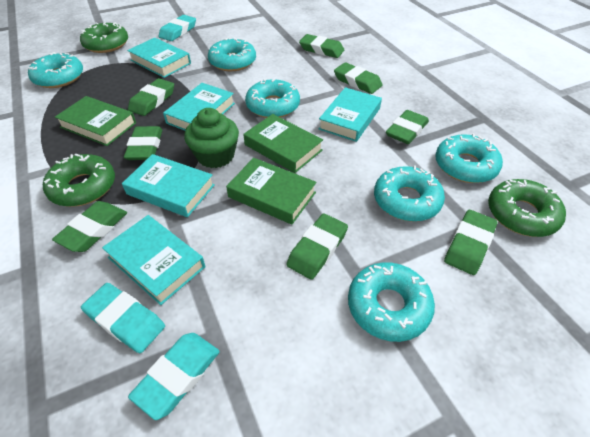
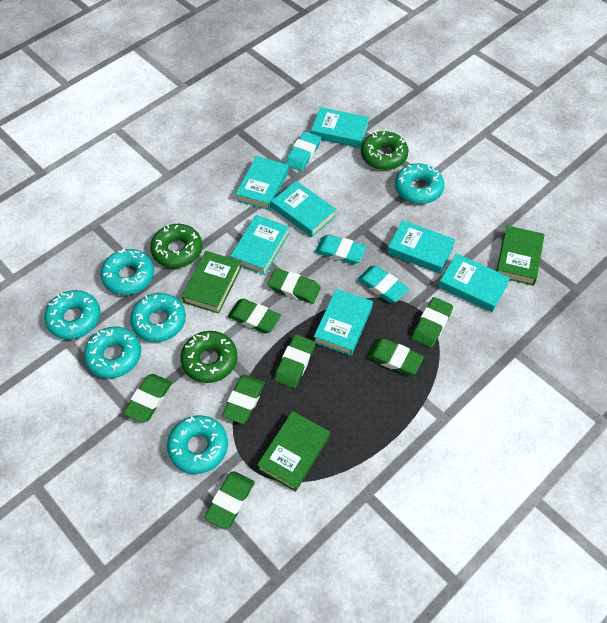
green cupcake: [184,108,239,168] = 1 -> none = 0
turquoise book: [102,215,205,305] [122,154,215,217] [127,38,191,78] [163,83,235,131] [318,87,382,142] = 5 -> [230,215,289,275] [236,156,289,210] [271,181,336,237] [311,107,369,148] [314,289,373,356] [387,220,456,274] [438,253,510,312] = 7

